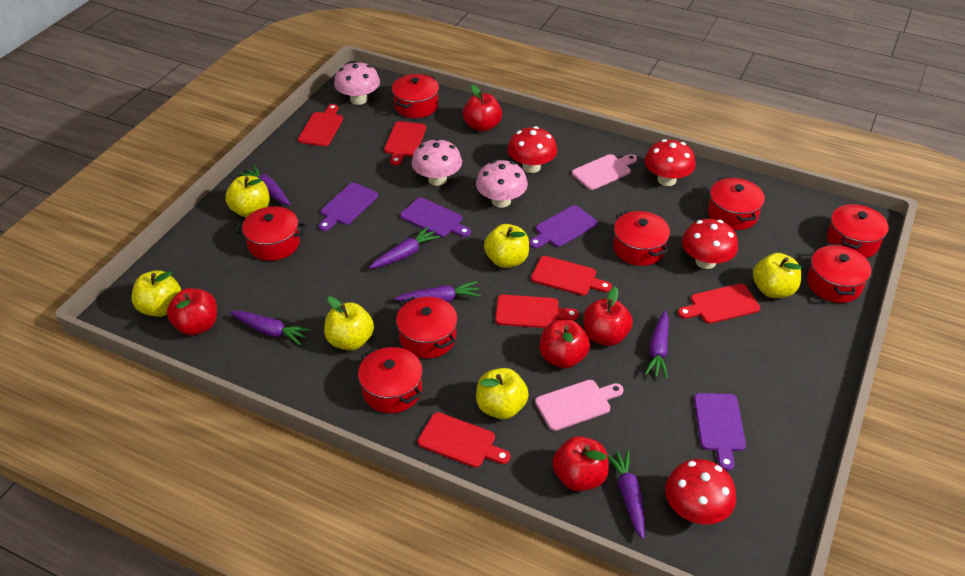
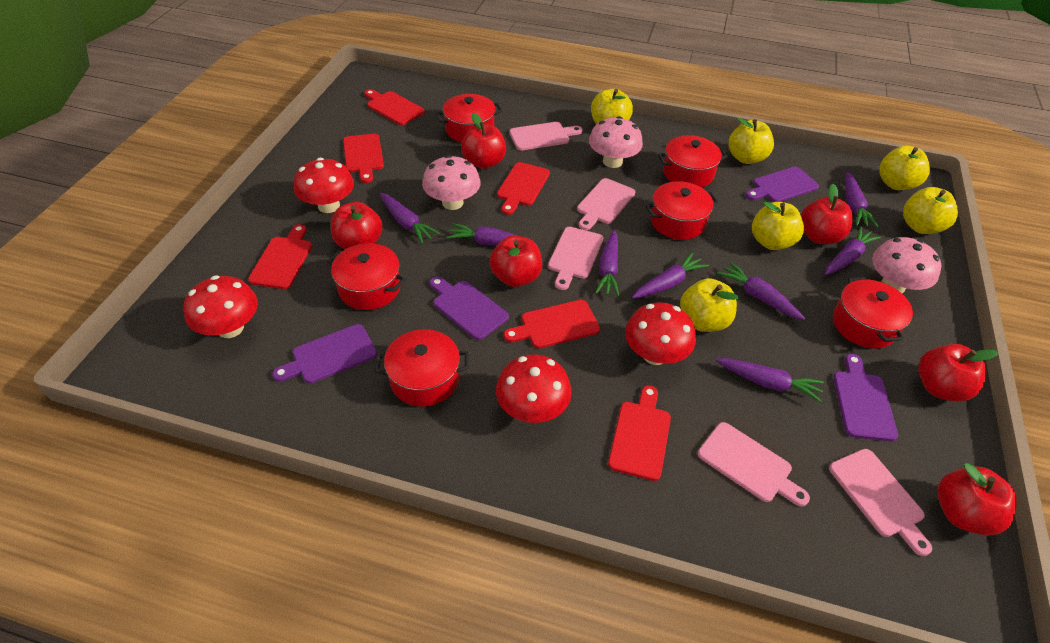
pink cutting board: [535,380,623,431] [572,154,637,190] = 2 -> [509,122,583,150] [548,227,603,290] [577,178,635,230] [698,422,810,507] [829,449,932,556] = 5
purple carrot: [230,310,311,345] [239,165,290,205] [369,227,440,269] [394,281,481,302] [607,449,645,539] [644,310,669,379] = 6 -> [380,193,440,244] [446,223,537,246] [595,230,620,296] [632,252,709,298] [716,358,824,402] [717,262,805,320] [825,226,881,275] [845,172,878,227] = 8
red apple: [167,288,217,335] [463,85,502,132] [540,320,590,368] [552,436,609,492] [583,286,633,346] = 5 -> [331,202,383,249] [461,113,506,169] [489,236,542,287] [801,184,853,244] [918,344,998,402] [937,463,1017,536] = 6
red pot: [235,206,306,261] [358,347,423,413] [392,74,439,118] [396,297,458,358] [613,211,670,266] [708,177,765,230] [807,244,871,303] [827,204,889,258] = 8 -> [327,243,406,310] [375,329,469,407] [436,94,502,143] [645,181,719,240] [658,135,728,188] [833,277,913,349] = 6

